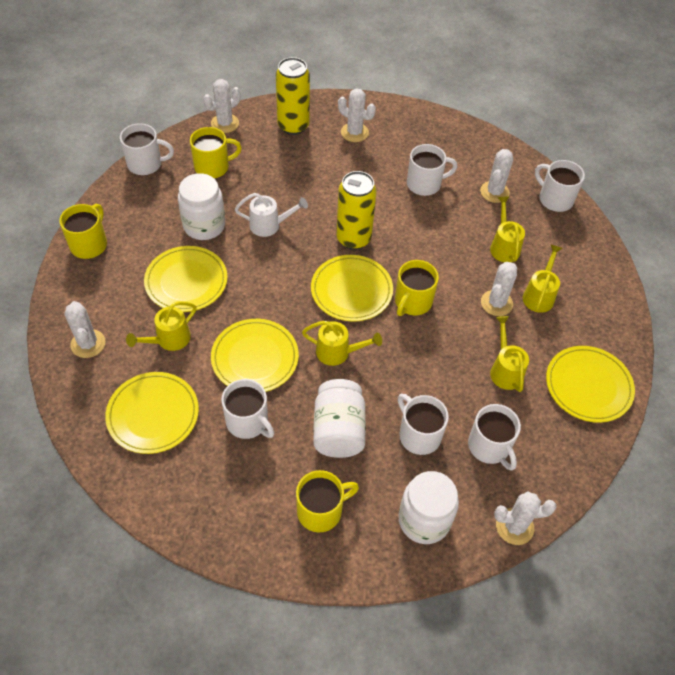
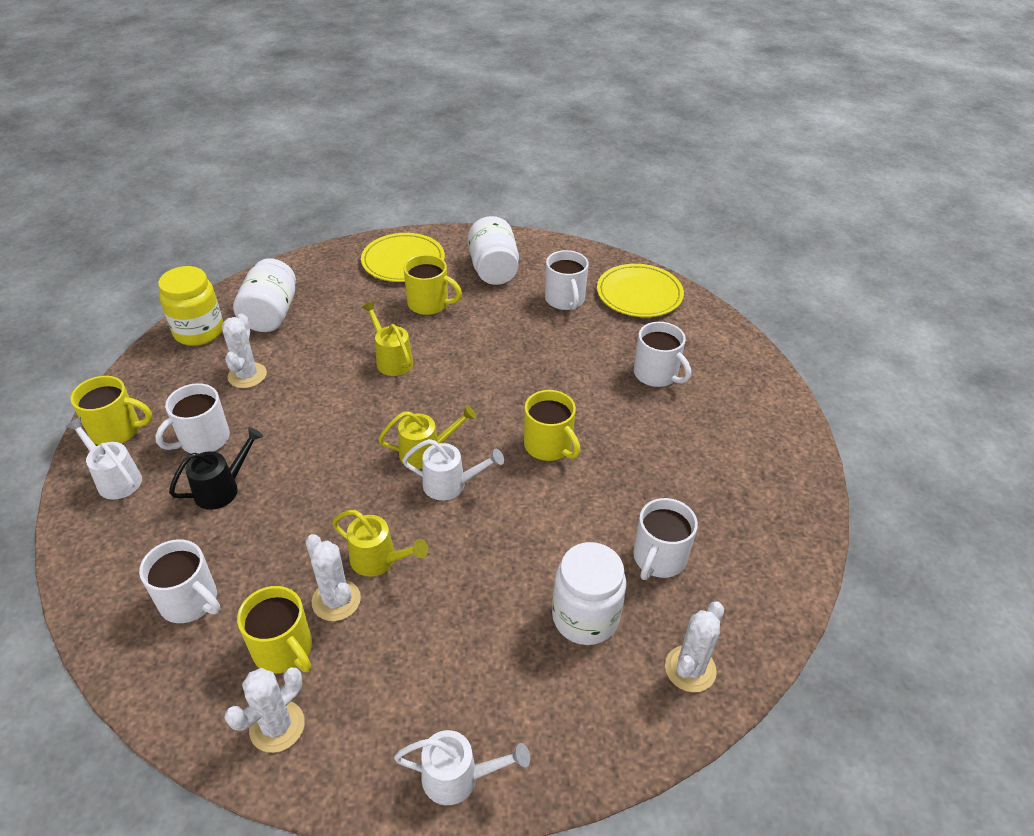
black watering can: none = 0 -> [169,427,263,510] = 1
white cactus: [64,301,105,358] [203,79,241,133] [338,88,376,142] [480,149,513,203] [481,262,517,316] [494,491,557,545] = 6 -> [222,314,267,388] [225,667,305,753] [305,534,361,621] [665,602,724,692] = 4
white mug: [120,123,174,175] [221,379,274,439] [398,394,449,455] [407,144,457,196] [468,404,521,471] [535,160,585,212] = 6 -> [139,539,220,623] [155,383,230,454] [545,250,589,310] [633,498,698,580] [634,322,691,387] = 5
white watering can: [235,193,308,237] = 1 -> [65,417,142,500] [394,730,530,805] [402,439,504,500] = 3
yellow can: [276,57,310,135] [336,171,377,250] = 2 -> none = 0
yellow jar: none = 0 -> [158,266,223,346] = 1
yellow plate: [105,372,199,454] [144,246,228,312] [211,319,299,392] [311,255,393,322] [546,346,635,423] = 5 -> [361,233,445,282] [597,264,684,317] = 2
yellow watering can: [126,301,197,351] [302,321,382,366] [490,196,525,262] [490,316,529,392] [523,245,562,313] = 5 -> [332,510,428,577] [361,301,413,376] [378,405,476,469] = 3

